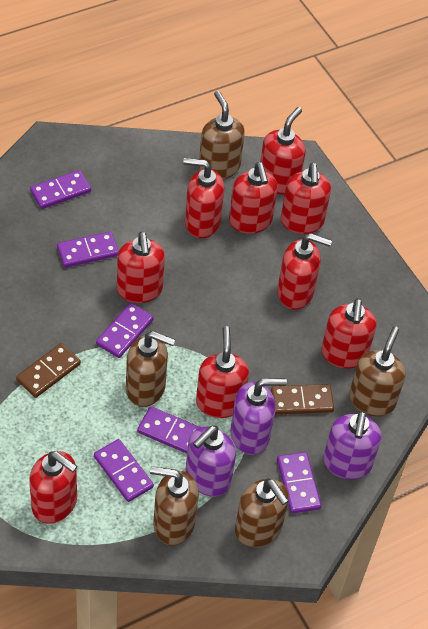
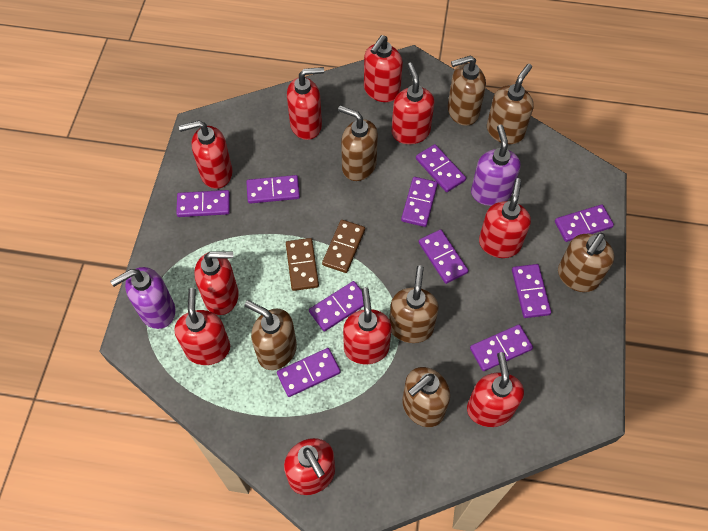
brown soap dispenser: [126,331,175,407] [150,466,199,545] [199,91,245,179] [235,478,289,548] [349,326,406,417] = 5 -> [245,300,297,370] [338,105,378,181] [389,265,439,343] [402,367,450,427] [448,55,486,126] [487,64,534,144] [558,233,614,292] = 7
purple domino: [30,170,91,209] [57,232,119,268] [94,439,154,502] [96,303,153,358] [137,406,201,454] [277,452,322,514] = 6 -> [176,190,230,217] [246,175,300,204] [277,348,341,397] [309,281,364,331] [401,177,438,227] [416,144,466,192] [419,229,469,284] [470,325,533,371] [512,264,551,318] [555,204,614,242] = 10
purple soap dispenser: [185,426,236,497] [230,378,287,455] [323,411,381,480] = 3 -> [110,267,175,329] [471,125,521,206] = 2
red soap dispenser: [29,451,77,524] [117,232,165,303] [183,158,224,238] [196,326,249,418] [229,162,278,234] [260,107,306,194] [277,233,332,310] [281,163,331,234] [321,298,377,368] = 9 -> [174,288,230,365] [179,121,232,189] [194,251,239,315] [284,438,335,495] [287,67,324,140] [343,287,392,364] [364,35,403,102] [392,63,435,144] [467,352,524,427] [479,178,531,258] = 10

